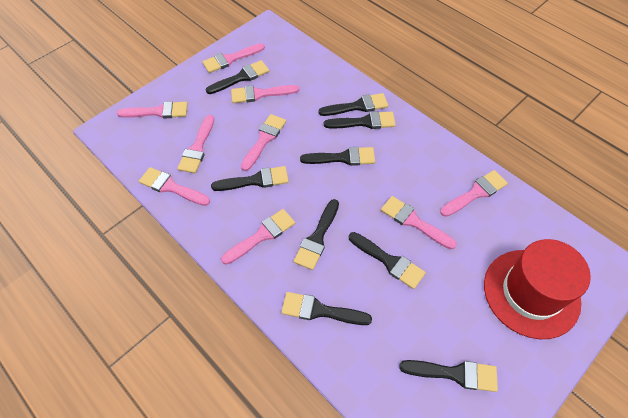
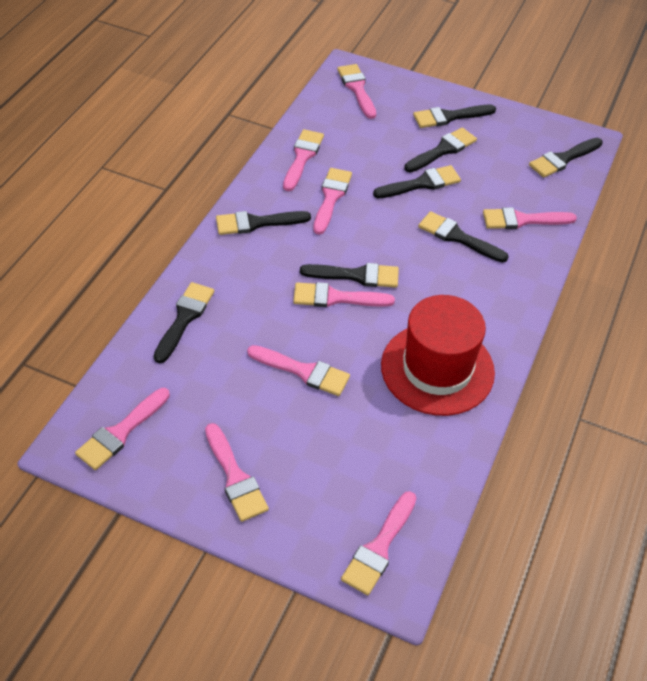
black brush: [206,60,269,94] [211,166,289,191] [281,292,372,325] [294,199,339,270] [300,147,375,166] [318,93,388,116] [324,111,396,129] [349,232,426,289] [399,360,498,392] = 9 -> [153,282,214,363] [216,211,311,235] [300,263,399,288] [373,165,461,198] [404,127,477,173] [413,105,496,128] [418,211,509,263] [529,138,603,178] = 8

